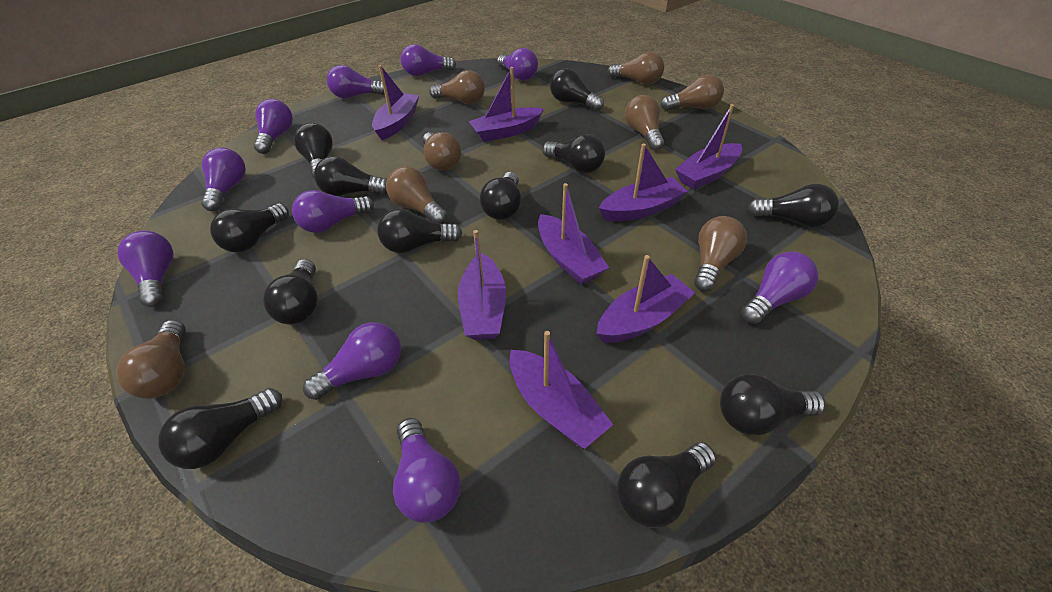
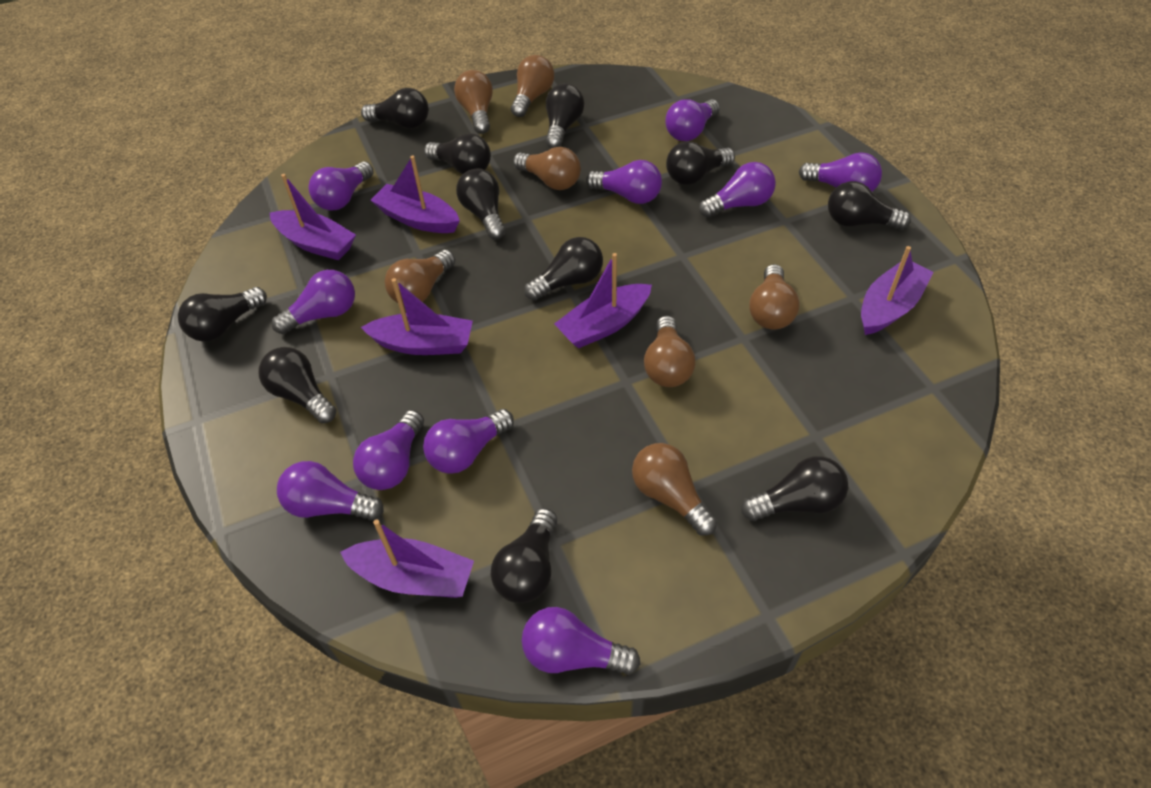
black light bulb: [158,388,282,469] [210,203,289,253] [263,259,318,324] [294,123,333,179] [314,156,387,196] [377,209,462,253] [480,172,521,220] [542,134,605,173] [550,68,604,111] [617,442,716,528] [720,374,826,435] [748,184,839,227] = 12 -> [178,287,267,342] [258,347,336,423] [361,88,429,129] [424,133,491,174] [456,168,505,239] [491,508,557,603] [524,237,603,301] [545,83,585,148] [666,141,735,185] [741,456,848,521] [828,181,911,230] = 11
brown light bulb: [116,320,186,399] [386,167,447,224] [423,132,461,171] [429,70,485,104] [607,52,664,85] [625,95,664,150] [661,74,724,111] [694,216,747,291] = 8 -> [385,250,455,305] [454,70,493,134] [511,55,554,117] [513,147,581,190] [632,443,717,535] [644,316,695,387] [749,264,799,329] = 7
purple boat: [372,65,419,140] [458,230,506,340] [469,67,544,142] [510,331,613,449] [538,183,609,285] [596,255,695,343] [599,143,688,221] [675,104,742,190] = 8 -> [270,174,356,260] [340,519,474,598] [361,278,473,355] [371,155,460,233] [554,253,652,349] [861,246,934,335] = 6

